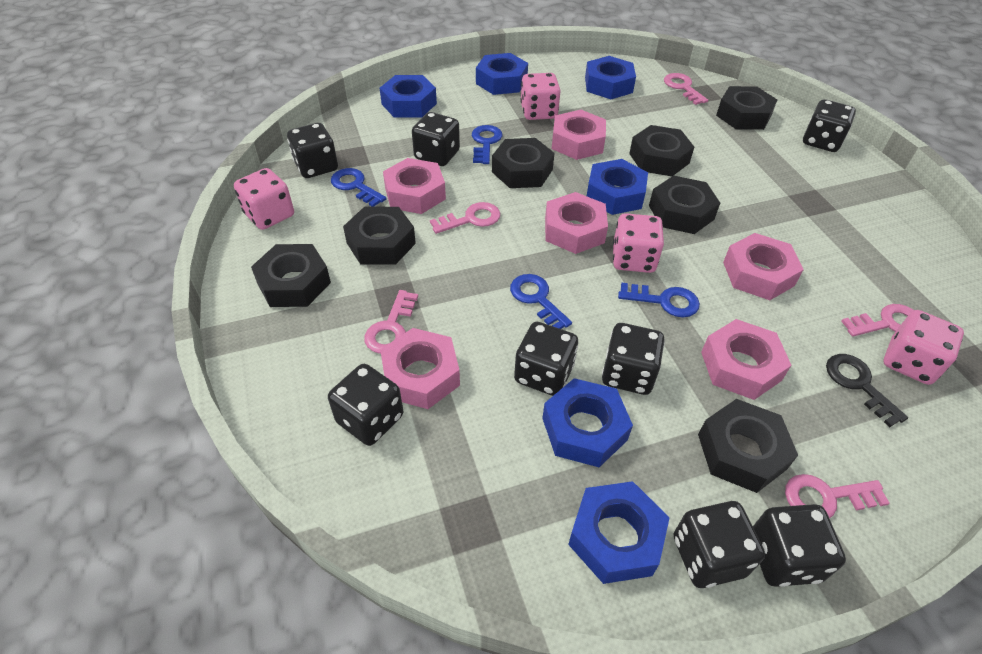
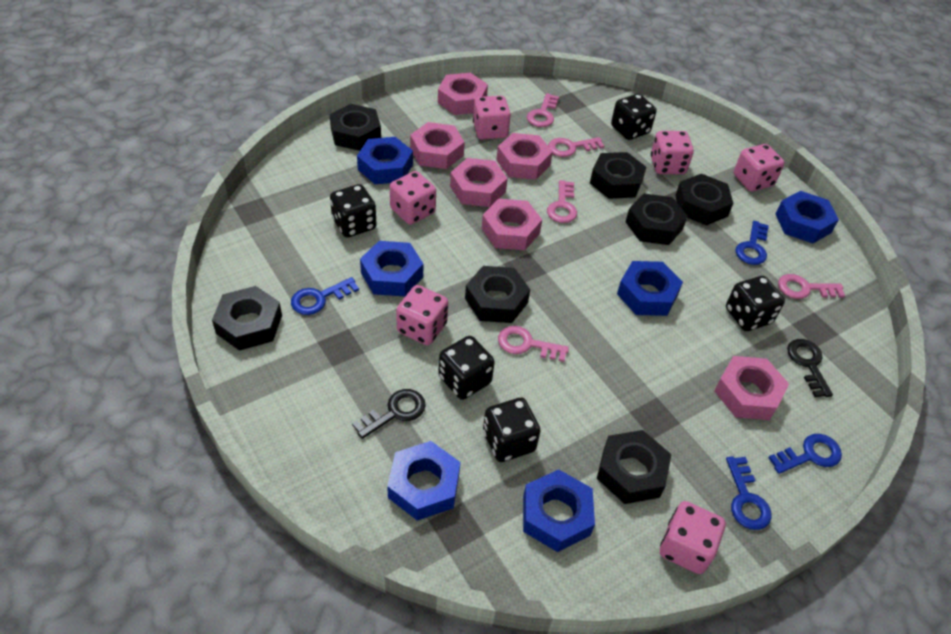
black dice: [287,123,338,178] [328,364,403,446] [412,112,460,166] [514,322,578,396] [602,323,665,395] [674,501,765,588] [753,504,846,587] [803,99,856,152] = 8 -> [330,184,376,238] [438,336,495,400] [483,398,541,462] [611,94,656,140] [726,276,785,331] = 5
black key: [826,354,908,427] = 1 -> [352,389,426,439] [787,339,833,397] = 2
pink dice: [234,168,294,230] [520,73,561,120] [613,213,664,273] [884,310,964,385] = 4 -> [390,171,436,225] [396,285,448,345] [473,96,511,140] [651,131,694,174] [660,501,725,574] [734,144,784,192] = 6

